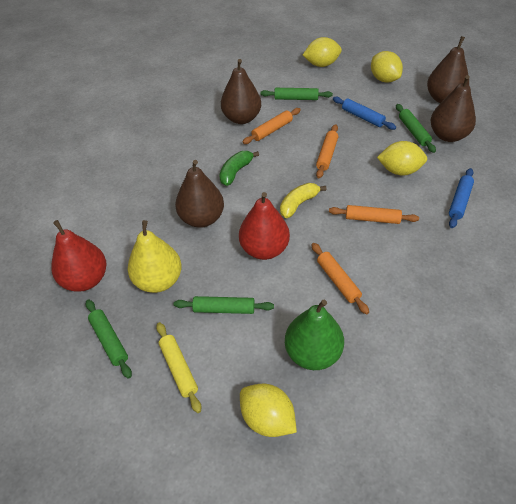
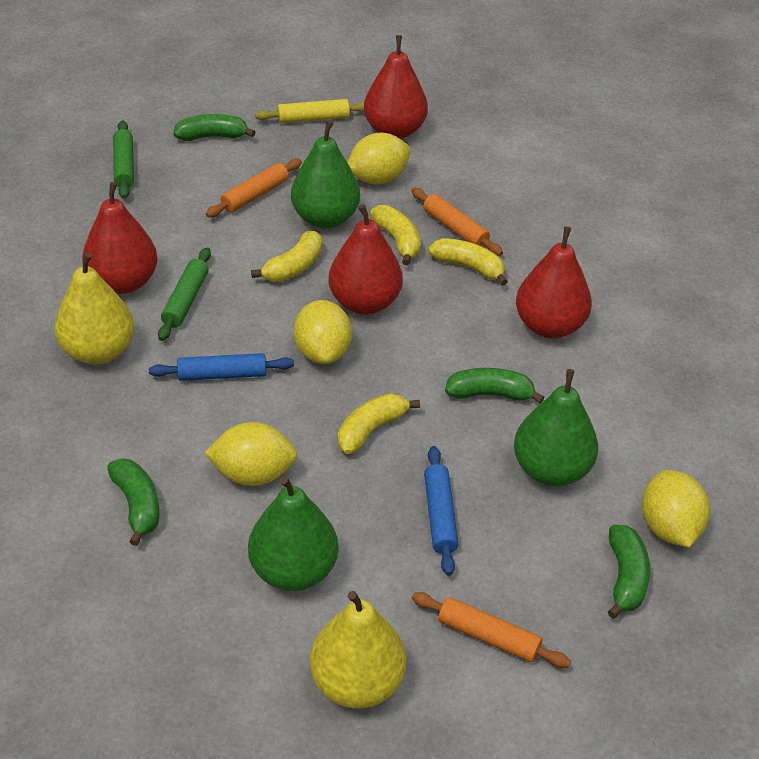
brown pear: [175,160,224,228] [221,59,261,124] [427,36,469,103] [431,75,476,142] = 4 -> none = 0
green banana: [219,151,259,186] = 1 -> [107,458,159,546] [173,114,256,141] [445,368,545,404] [608,525,650,619] = 4
green pear: [285,300,344,370] = 1 -> [248,476,338,591] [291,120,360,228] [514,369,598,486] = 3
green rolling pin: [85,299,132,379] [174,296,274,314] [261,88,333,100] [396,104,436,153] = 4 -> [113,120,134,199] [158,247,211,341] = 2
orange rolling pin: [243,108,301,144] [311,243,369,314] [316,124,338,178] [329,205,419,224] = 4 -> [206,159,302,217] [412,188,503,256] [412,592,571,668] = 3
red pear: [51,220,107,292] [239,192,290,260] = 2 -> [82,182,158,294] [329,204,403,315] [364,35,428,139] [516,226,592,339] = 4
yellow banana: [280,183,326,218] = 1 -> [251,231,322,282] [338,393,420,454] [370,205,421,266] [428,238,508,286] = 4
yellow pear: [128,220,182,293] = 1 -> [55,252,134,365] [310,591,406,708] = 2

